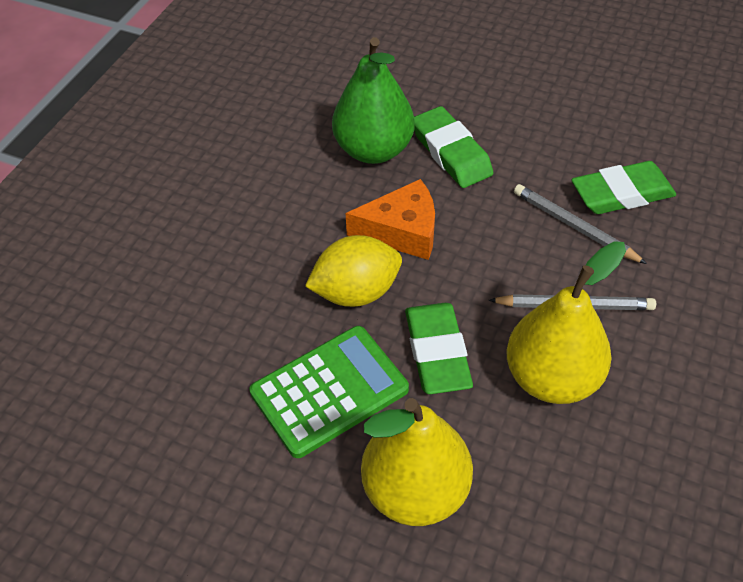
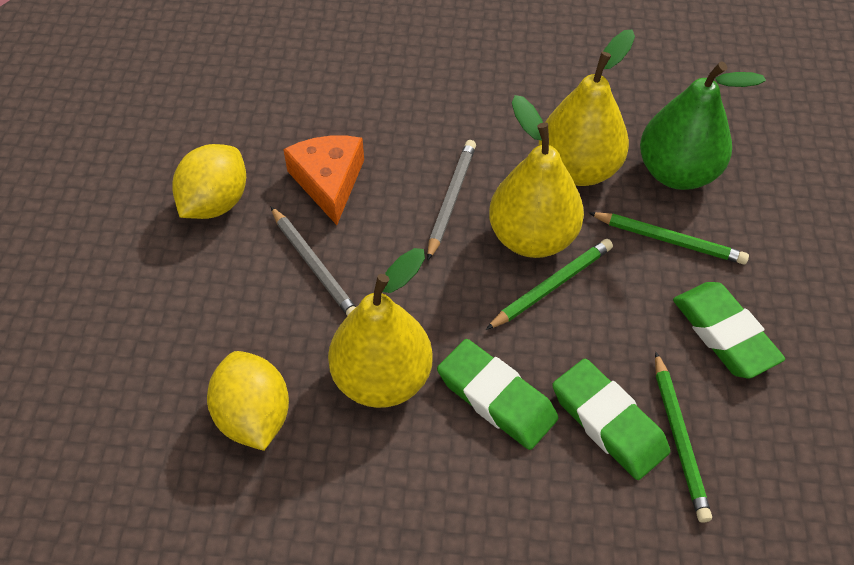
green calculator: [249,326,409,458] = 1 -> none = 0
green pencil: none = 0 -> [486,239,613,330] [588,212,749,265] [655,351,712,523] = 3
yellow lemon: [305,235,402,307] = 1 -> [172,144,246,219] [207,351,289,451] = 2
yellow pear: [361,398,473,526] [507,241,626,404] = 2 -> [328,248,433,408] [489,95,584,258] [538,30,635,186] = 3

